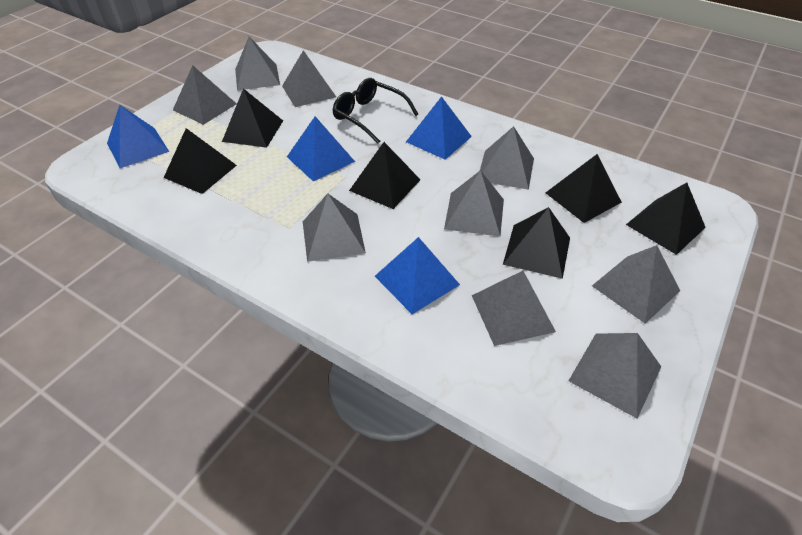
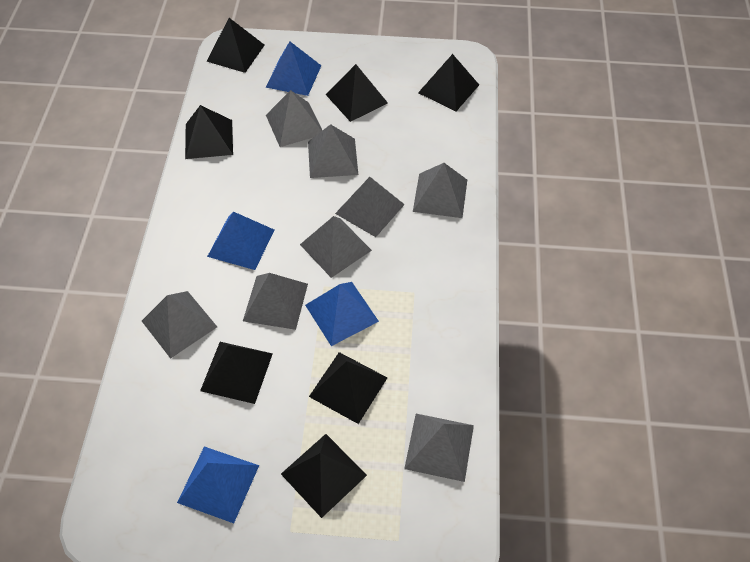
black glasses: [332,78,418,144] = 1 -> none = 0
black pyramid: [164,128,237,194] [222,88,283,148] [349,142,420,209] [503,207,570,279] [546,154,622,223] [626,182,706,255] = 6 -> [185,105,233,159] [200,342,273,404] [206,18,265,73] [281,434,367,518] [309,352,387,424] [326,64,388,122] [418,54,479,111] = 7
grey pyramid: [173,65,237,125] [235,37,280,90] [282,50,336,107] [303,193,366,262] [444,170,504,236] [472,271,556,346] [480,126,534,190] [569,333,661,418] [592,245,680,323] = 9 -> [142,291,217,359] [243,273,308,330] [266,90,322,147] [300,216,372,278] [308,124,358,178] [335,177,405,237] [404,414,474,482] [413,163,467,218] = 8

